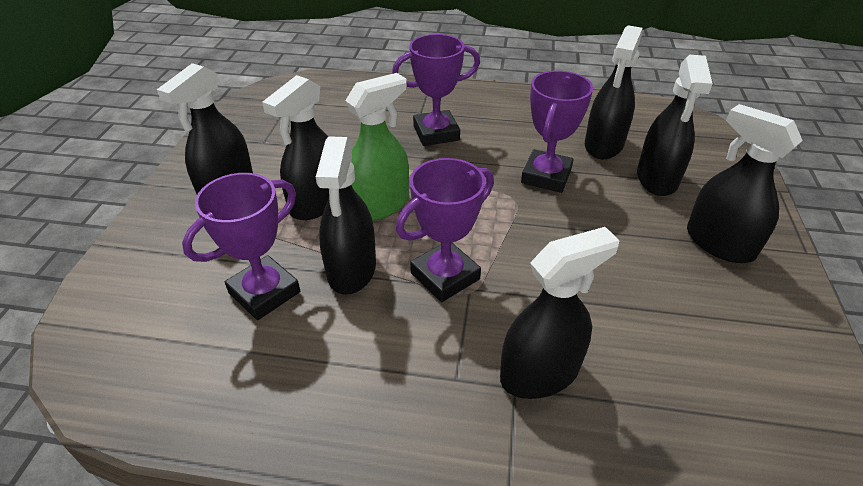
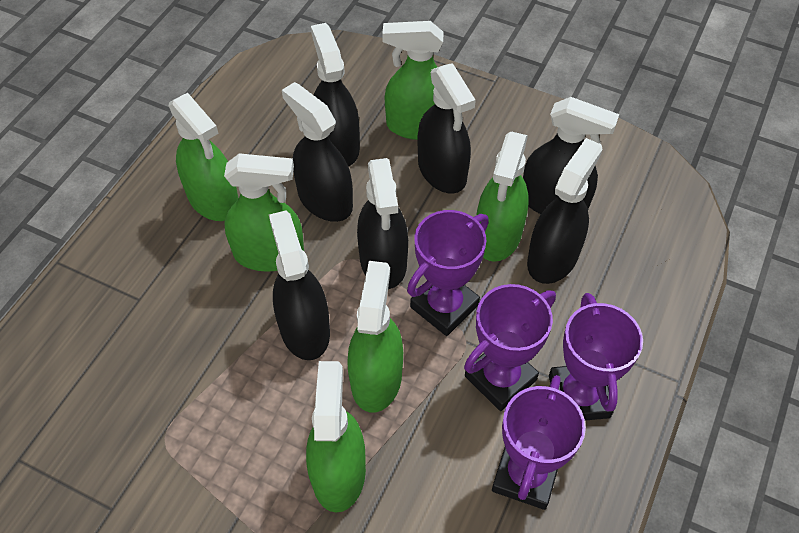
green spray bottle: [345,73,409,221] = 1 -> [169,93,238,221] [224,153,304,272] [306,361,366,513] [347,261,403,413] [382,21,444,140] [477,132,529,262] = 6

